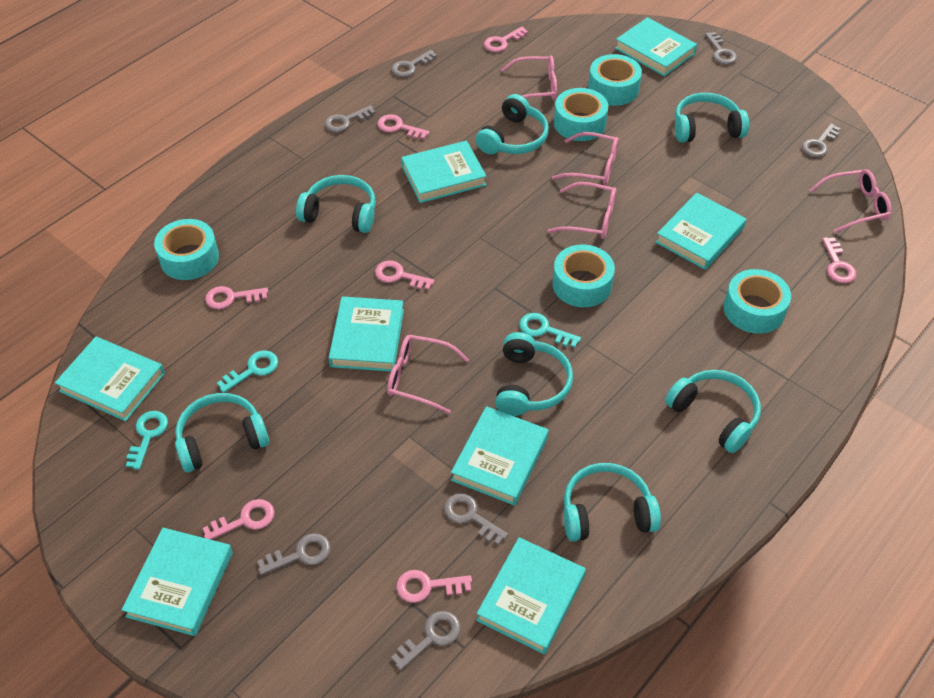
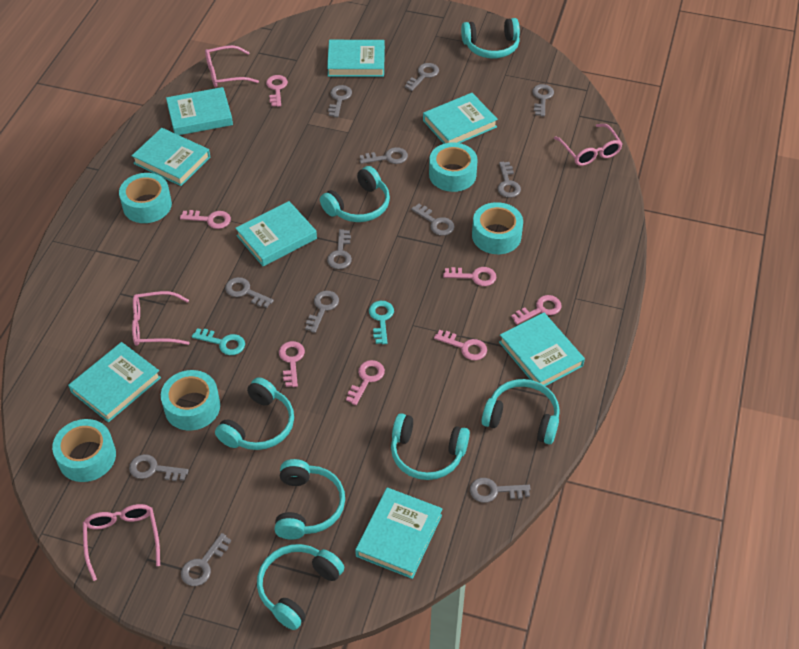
grey key: [257,533,331,575] [324,105,376,132] [391,50,437,77] [391,611,461,670] [444,493,508,545] [705,32,737,64] [802,123,841,157] = 7 -> [129,454,189,481] [181,533,231,586] [225,277,274,308] [305,291,339,333] [327,229,352,269] [328,85,352,117] [360,147,408,164] [405,63,439,91] [411,204,455,236] [470,478,530,503] [498,162,521,198] [532,84,554,116] = 12
pink glasses: [387,335,469,414] [501,55,557,100] [547,182,617,239] [552,132,619,185] [809,169,892,233] = 5 -> [83,504,160,581] [132,291,190,346] [205,45,259,87] [554,124,623,166] = 4
turquoise key: [126,411,168,470] [217,350,278,393] [519,313,581,348] = 3 -> [192,328,245,355] [369,301,394,344] = 2

